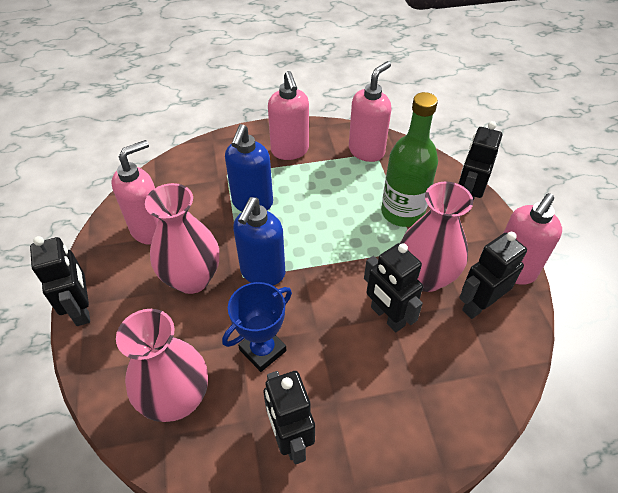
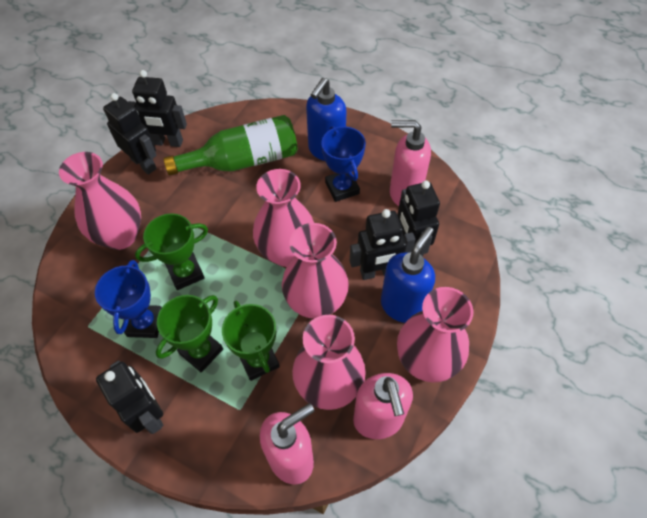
blue trophy: [222,282,292,372] = 1 -> [95,260,162,338] [321,126,366,202] = 2
green trophy: none = 0 -> [135,213,208,290] [156,295,223,372] [222,301,280,381] = 3
pink soap dispenser: [111,140,159,245] [268,71,309,160] [349,61,391,162] [504,193,562,285] = 4 -> [260,403,314,484] [353,373,413,439] [390,120,431,206] = 3
pink vase: [116,309,208,422] [145,183,219,294] [400,181,473,292] = 3 -> [59,152,141,250] [253,169,314,267] [282,223,349,319] [292,315,366,410] [397,287,473,382] = 5

